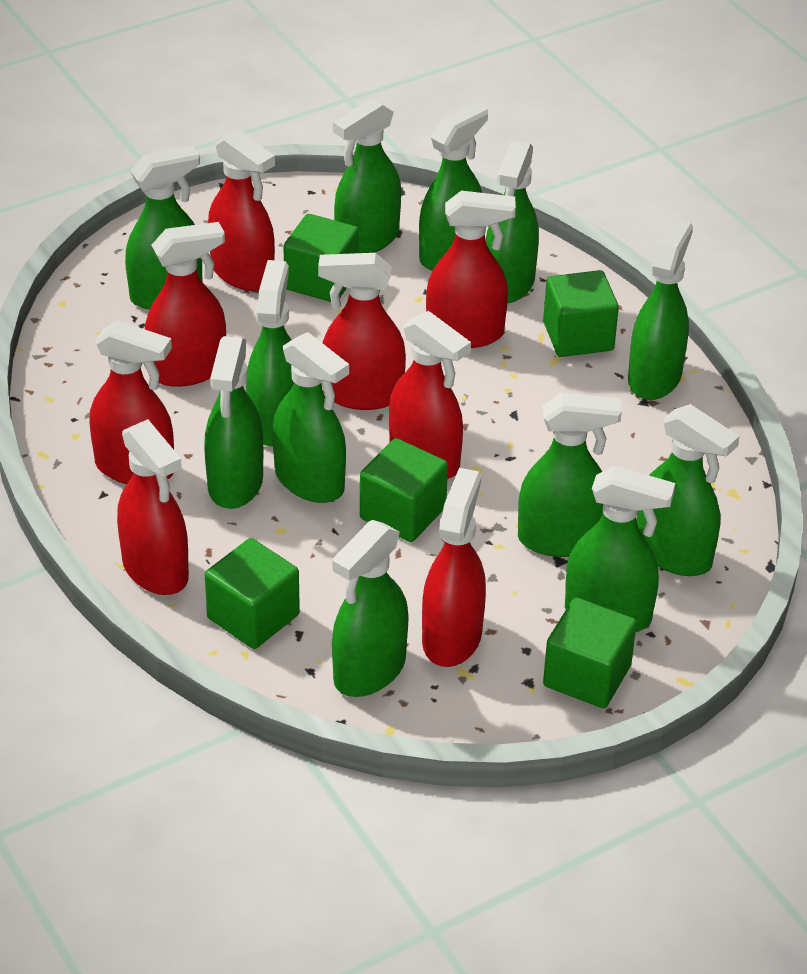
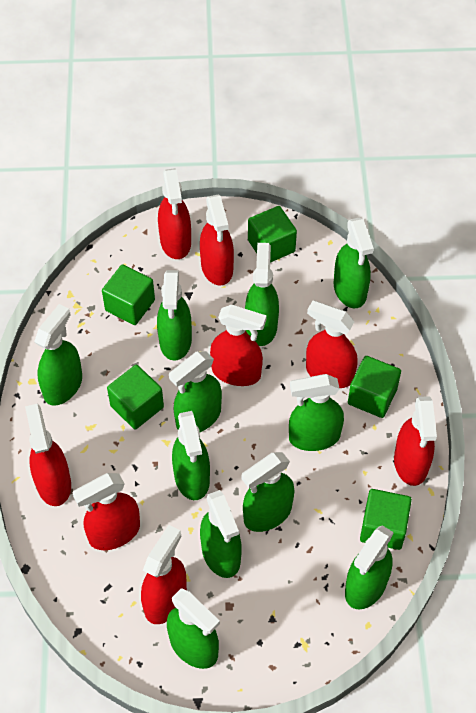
green spray bottle: [125,145,202,309] [204,336,263,509] [246,260,294,446] [272,332,349,503] [332,520,409,697] [333,98,401,253] [419,103,488,271] [486,140,539,303] [518,393,622,557] [565,466,675,632] [628,218,693,400] [637,404,740,576] = 12 -> [34,304,82,405] [157,270,192,361] [167,588,220,669] [169,351,222,432] [172,411,210,500] [200,490,242,578] [242,452,295,532] [245,243,279,346] [289,374,344,451] [334,217,374,308] [345,525,394,609] = 11

